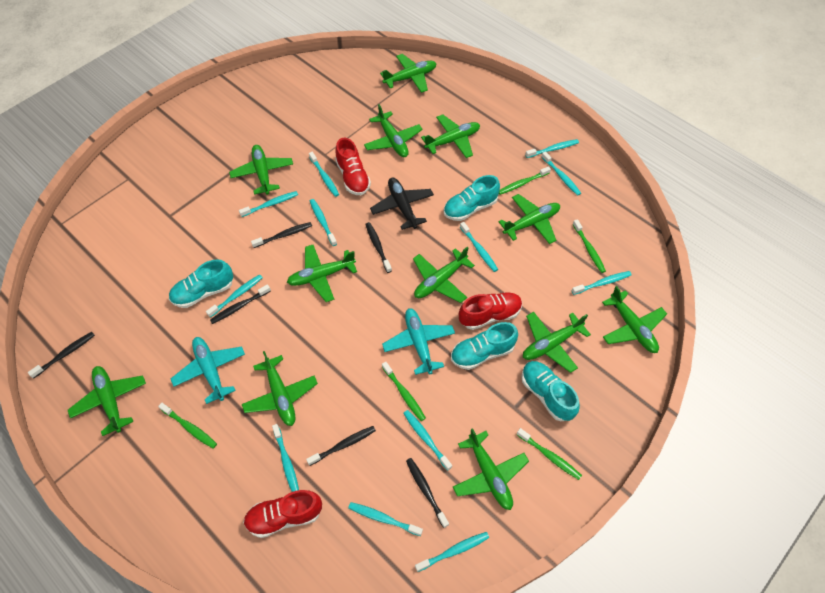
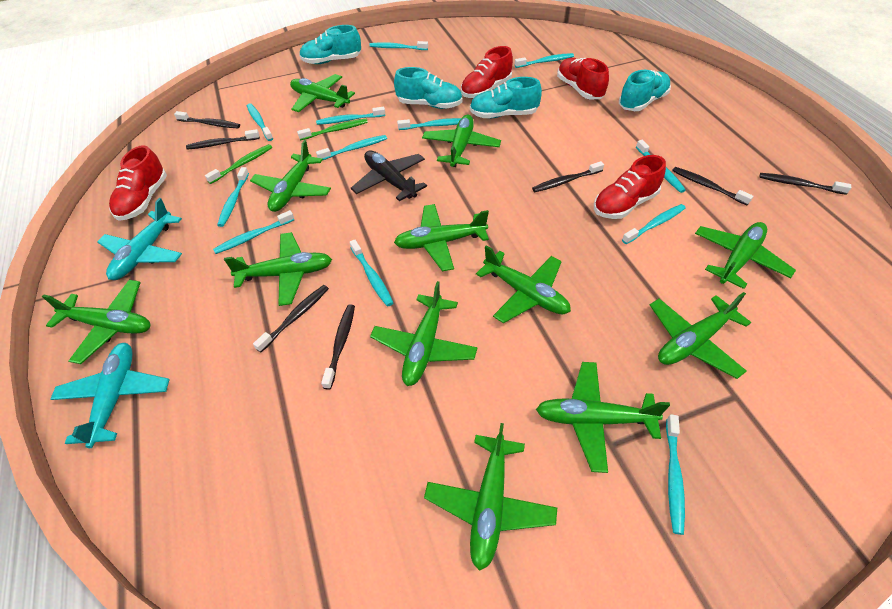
black toothbrush: [28,332,95,379] [210,284,271,324] [251,222,312,248] [306,426,376,466] [365,222,392,273] [406,458,449,528] = 6 -> [174,111,240,128] [186,129,260,150] [253,285,329,352] [321,304,355,390] [532,161,604,192] [672,167,753,205] [759,173,851,195] = 7
green toothbrush: [158,403,217,449] [382,361,426,421] [499,166,551,195] [516,428,582,480] [573,219,606,273] = 5 -> [205,144,272,184] [297,119,368,140] = 2
red shoe: [243,490,322,538] [335,138,371,195] [459,292,522,330] = 3 -> [109,145,167,221] [461,46,513,98] [557,58,609,100] [594,155,666,219] = 4

